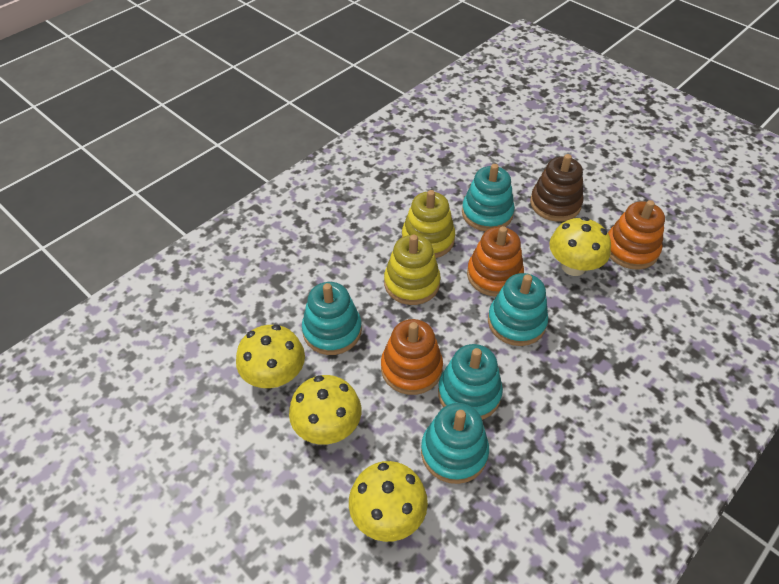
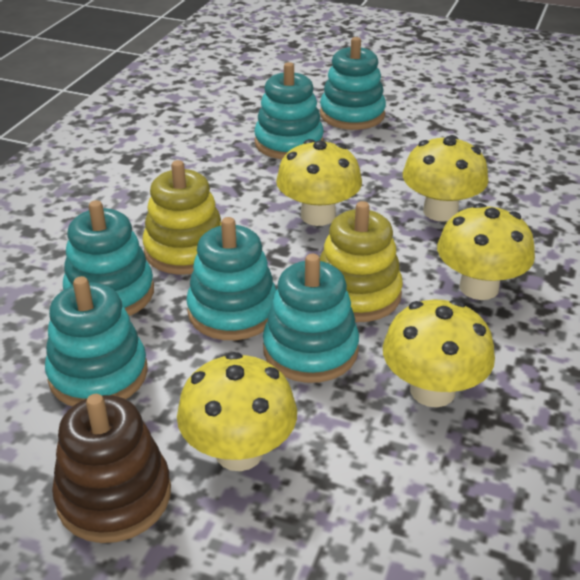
orange stacking toy: [381,319,443,395] [467,226,524,297] [608,200,665,270] = 3 -> none = 0
turquoise stacking toy: [302,282,362,355] [421,403,489,484] [438,344,503,420] [462,164,515,231] [488,273,548,346] = 5 -> [45,276,148,406] [63,200,154,316] [186,217,276,340] [254,62,324,159] [263,254,359,383] [320,37,386,130] = 6
yellow mushroom: [236,325,305,388] [289,375,362,445] [349,461,428,542] [549,217,611,276] = 4 -> [177,352,297,471] [276,139,362,226] [383,299,495,407] [403,135,488,222] [437,203,535,300] = 5

